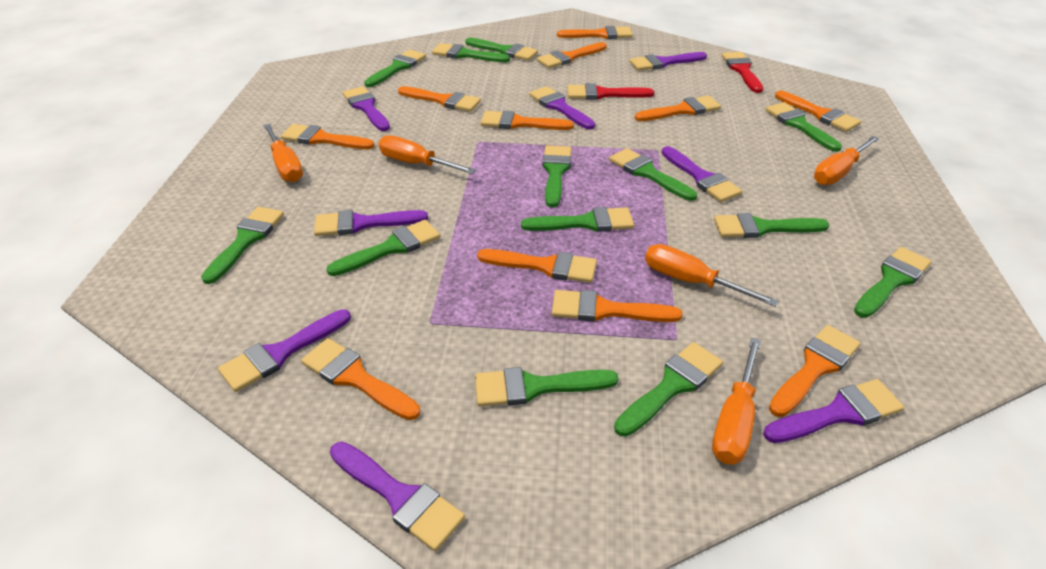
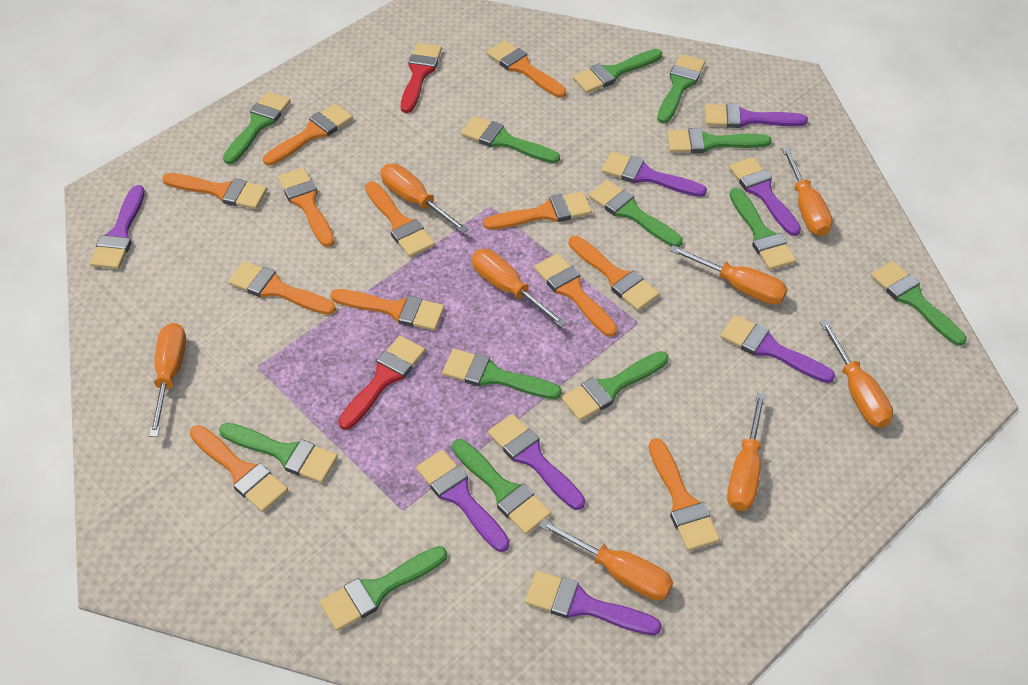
orange brush: [281,124,375,149] [301,338,420,420] [398,86,481,112] [477,249,597,283] [481,111,574,130] [537,42,607,68] [552,290,683,322] [557,26,633,39] [635,96,721,121] [769,325,861,417] [775,91,861,132] = 11 -> [162,173,267,209] [190,425,288,512] [228,261,336,315] [263,103,353,166] [278,168,335,247] [330,289,444,330] [365,181,435,257] [483,191,592,230] [486,40,566,98] [534,253,617,337] [568,236,659,311] [649,438,720,551] = 12
orange screwdriver: [263,124,303,182] [379,135,476,174] [645,244,779,307] [712,337,761,464] [814,136,880,185] = 5 -> [149,323,186,437] [380,164,469,233] [472,249,567,328] [539,519,673,600] [669,245,787,305] [727,393,766,511] [782,147,833,236] [820,320,893,428] = 8

